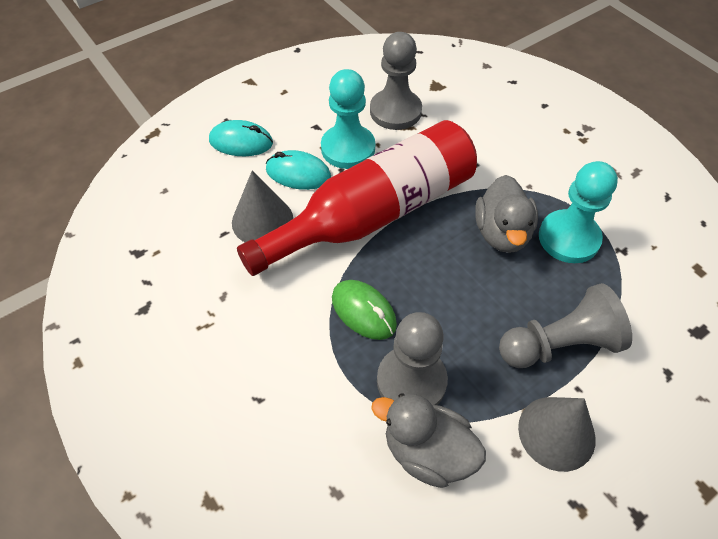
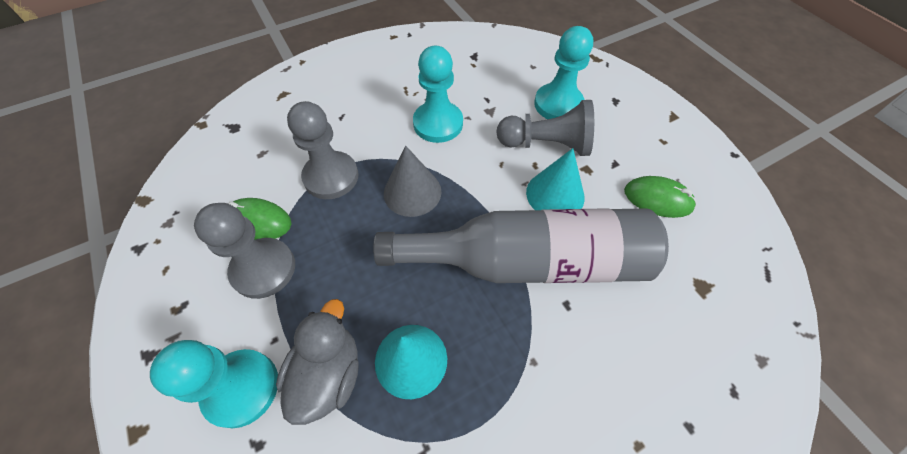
green mouse: [332,280,397,340] = 1 -> [228,198,291,240] [624,176,697,218] = 2
grey bottle: none = 0 -> [373,208,669,283] = 1
grey cone: [232,171,293,242] [518,397,596,472] = 2 -> [384,145,442,217] = 1
grey duck: [371,393,486,488] [475,175,538,253] = 2 -> [276,299,359,425] = 1
red bottle: [237,120,477,276] = 1 -> none = 0
turquoise cone: none = 0 -> [375,325,447,399] [526,148,585,210] = 2
turquoise mouse: [209,120,273,156] [266,150,331,190] = 2 -> none = 0
turquoise pawn: [321,69,375,169] [539,161,618,263] = 2 -> [150,340,278,428] [413,46,463,143] [534,26,593,119] = 3

